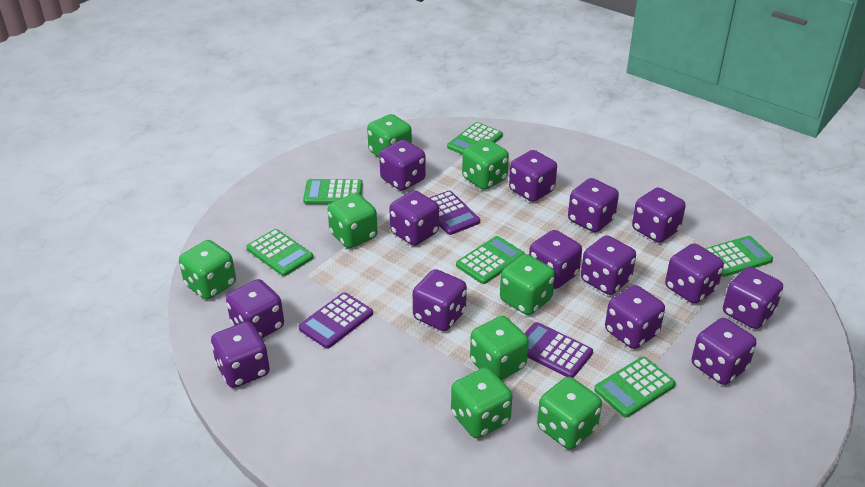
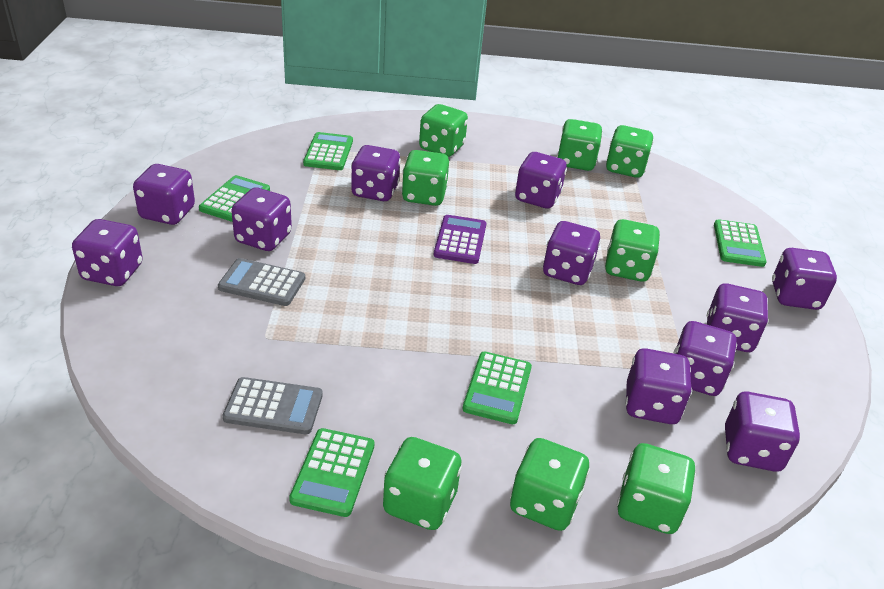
green calculator: [246,229,313,276] [303,179,363,204] [447,122,503,155] [456,236,525,284] [594,357,676,418] [705,236,773,277] = 6 -> [199,175,270,222] [289,428,375,517] [303,132,353,170] [462,351,532,424] [714,219,766,267] = 5
grey calculator: none = 0 -> [218,258,305,306] [223,377,323,434] = 2
purple calculator: [298,293,373,349] [430,191,480,235] [525,322,593,378] = 3 -> [434,215,486,264] = 1
purple dice: [211,322,270,388] [226,279,284,338] [379,140,426,191] [389,190,439,246] [412,269,467,331] [509,150,557,202] [529,230,582,289] [568,178,619,232] [581,235,636,295] [605,285,665,349] [632,187,686,243] [665,243,724,304] [692,318,756,385] [723,267,783,329] = 14 -> [72,219,143,286] [133,164,195,225] [231,187,292,251] [351,145,401,201] [515,152,567,208] [543,221,601,285] [625,348,692,424] [674,321,737,396] [707,283,769,352] [725,392,800,472] [772,248,837,310] = 11

